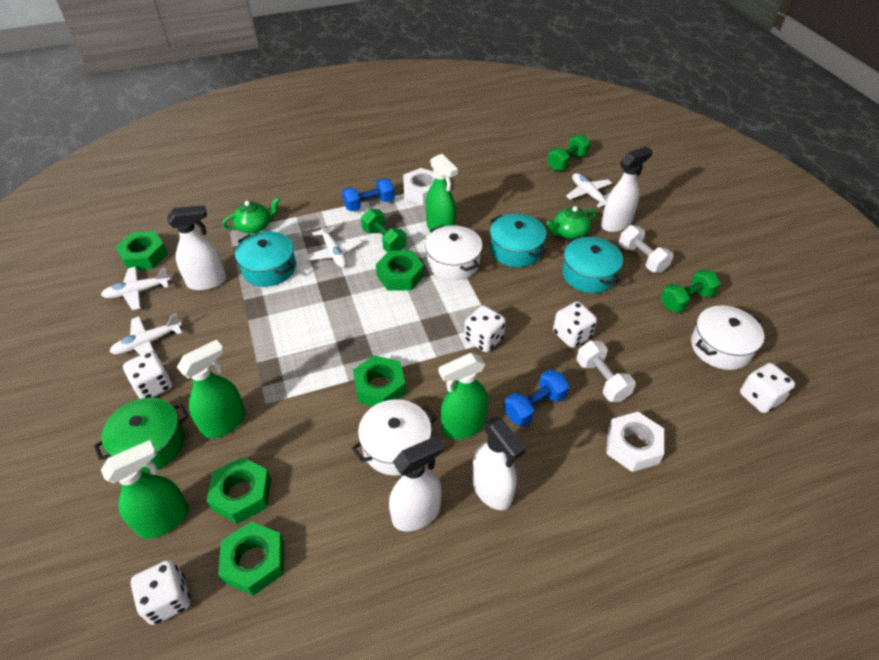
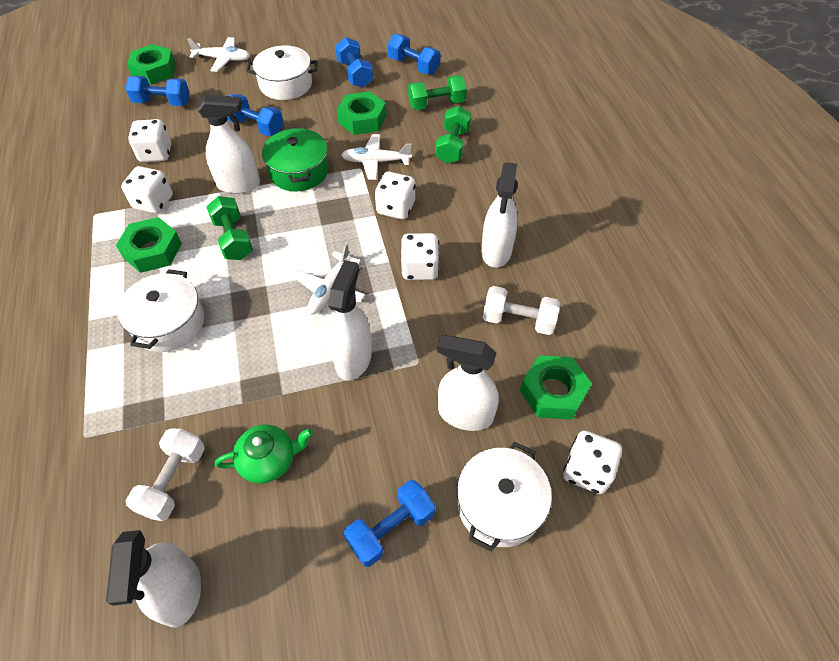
blue dumbbell: [342,178,395,211] [504,369,569,427] = 2 -> [126,76,189,106] [227,94,284,136] [335,37,373,88] [344,480,435,567] [387,34,441,75] = 5
green nut: [115,231,168,270] [207,457,271,524] [218,521,284,596] [353,355,406,406] [376,251,424,291] = 5 -> [116,217,182,273] [127,44,176,85] [337,91,386,135] [520,355,592,419] = 4
green spray bottle: [101,440,189,539] [177,340,246,439] [426,154,458,230] [439,353,488,439] = 4 -> none = 0
green teapot: [222,197,280,234] [546,206,596,239] = 2 -> [215,424,313,483] = 1
turquoise pot: [235,231,296,287] [490,214,547,267] [562,236,623,293] = 3 -> none = 0
white nut: [403,168,435,204] [606,412,664,472] = 2 -> none = 0
white plane: [101,267,171,310] [110,313,182,355] [305,219,362,268] [566,173,612,207] = 4 -> [187,37,251,72] [293,243,365,314] [341,134,412,180] = 3
white spray bottle: [167,205,226,291] [389,436,444,532] [472,416,526,510] [601,147,653,232] = 4 -> [106,530,201,627] [197,94,260,194] [328,260,372,381] [437,335,499,431] [481,162,518,268] = 5

